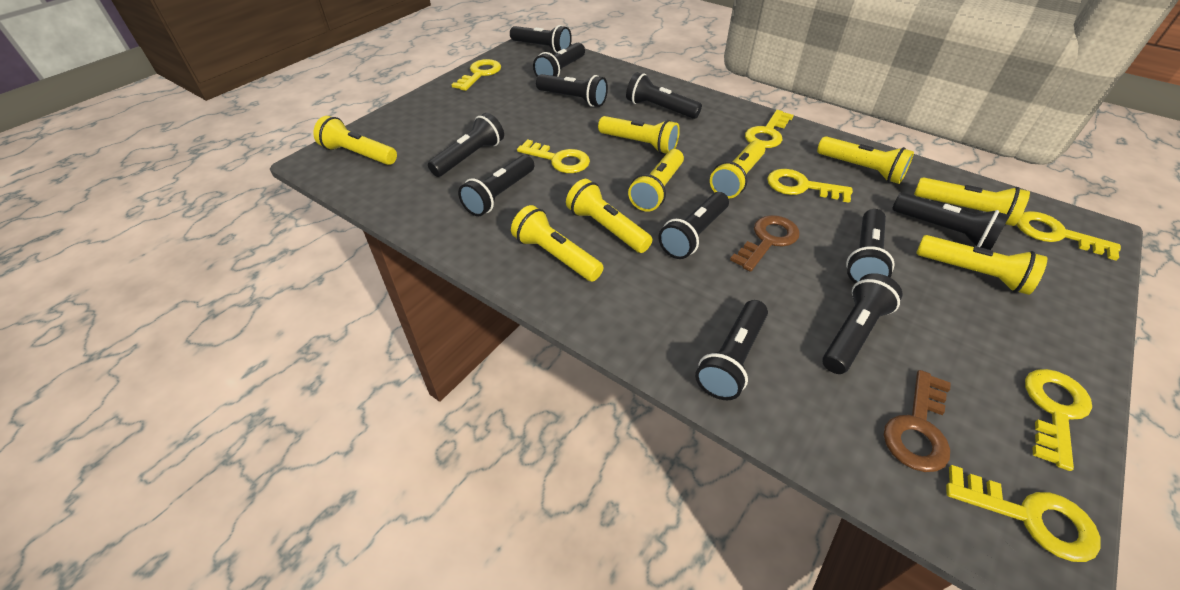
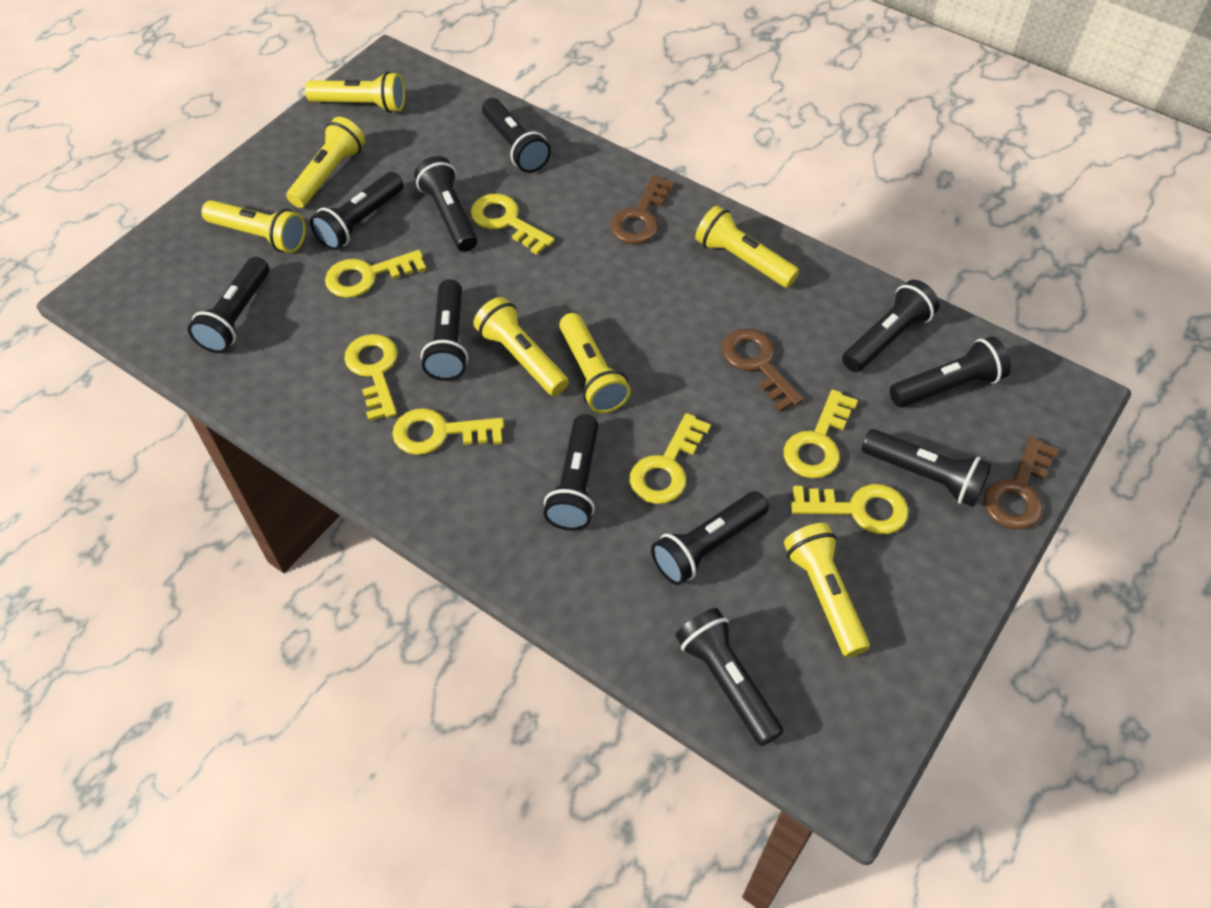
brown key: [730,215,799,272] [884,370,951,472] = 2 -> [610,175,674,244] [722,329,803,412] [984,437,1058,530] = 3
yellow flashlight: [313,116,397,165] [511,205,604,282] [566,179,653,253] [598,116,680,154] [628,149,684,212] [710,140,765,199] [817,136,914,184] [914,177,1030,226] [916,235,1047,295] = 9 -> [201,200,306,253] [286,117,365,208] [305,71,405,113] [473,297,569,396] [559,313,631,413] [695,206,799,288] [784,523,870,657] = 7

